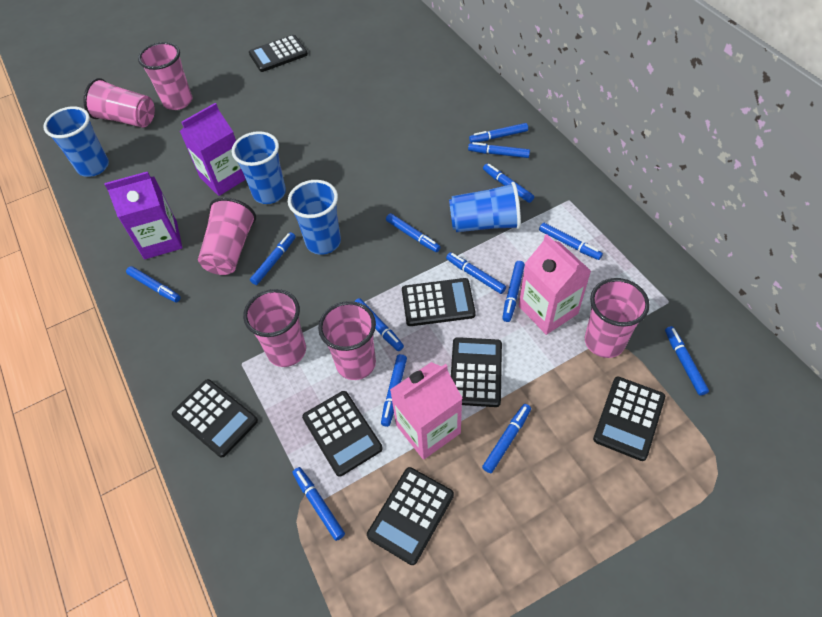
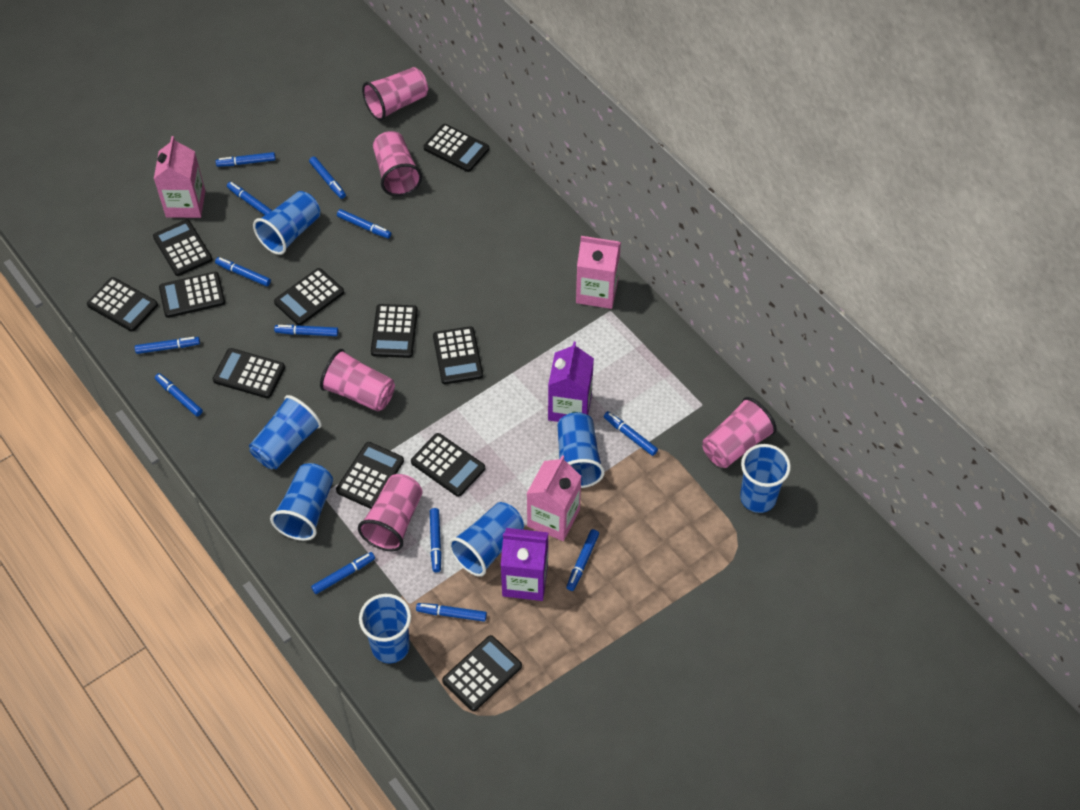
black calculator: [172,379,258,457] [249,35,308,72] [302,391,383,477] [367,467,454,565] [402,278,476,326] [451,337,502,407] [593,377,665,461] = 7 -> [87,277,158,332] [153,219,212,276] [159,272,225,318] [213,348,285,398] [274,268,344,326] [336,442,404,509] [371,304,418,358] [411,433,485,497] [424,124,489,172] [433,326,483,384] [442,635,522,711] = 11
blue cup: [43,107,109,177] [232,131,286,204] [288,180,341,255] [449,182,521,232] = 4 -> [249,395,322,469] [253,191,320,255] [270,463,333,541] [359,594,411,663] [449,502,524,577] [558,412,605,488] [740,444,791,513] = 7
blue marker: [126,266,181,302] [250,232,296,285] [292,467,345,541] [354,298,404,351] [381,354,407,427] [386,213,441,252] [446,252,506,294] [468,142,530,158] [469,123,528,143] [482,404,531,473] [483,164,534,203] [502,261,525,322] [539,223,603,260] [665,326,709,396] = 14 -> [135,337,200,354] [155,373,203,417] [215,257,271,286] [216,152,276,167] [227,182,273,215] [274,325,338,336] [309,156,346,199] [311,552,375,594] [337,209,391,239] [416,603,487,622] [430,508,442,572] [566,529,599,591] [604,411,658,456] = 13
pink carton: [390,362,463,460] [519,234,591,335] = 2 -> [154,136,205,218] [527,455,582,541] [576,236,621,309] = 3
pink cup: [83,78,155,128] [138,42,192,110] [198,197,256,275] [243,289,306,367] [318,301,376,380] [585,278,650,358] = 6 -> [320,349,395,412] [358,474,423,551] [362,67,428,121] [373,131,422,196] [702,397,777,468] = 5

